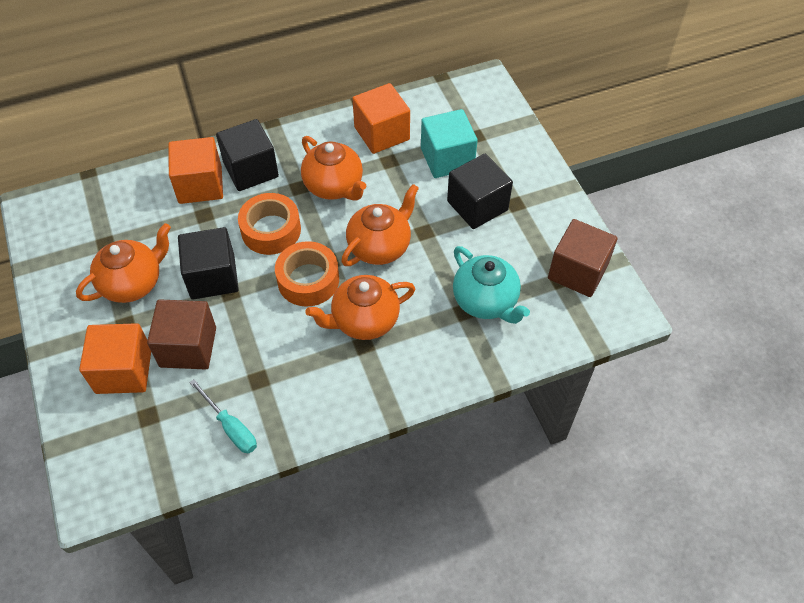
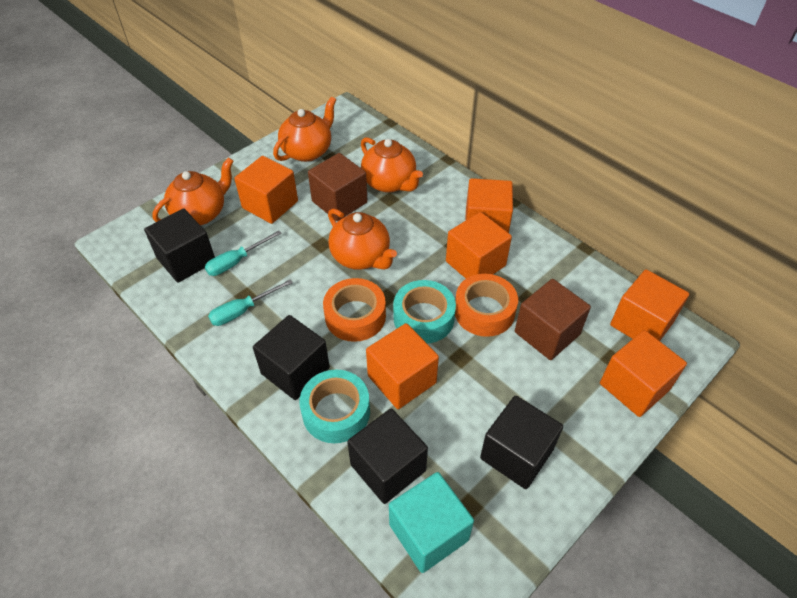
black cube: [178,227,239,299] [216,119,279,191] [447,154,513,229] = 3 -> [144,208,215,283] [253,315,330,400] [347,409,428,504] [480,396,563,489] = 4
orange cube: [79,323,151,394] [168,137,223,204] [352,83,410,154] = 3 -> [234,156,298,224] [366,323,439,409] [446,212,512,279] [465,178,513,233] [600,330,687,417] [610,269,689,341] = 6
turquoise screwdriver: [189,379,257,453] = 1 -> [205,230,282,276] [208,279,293,326] = 2
turquoise tape: none = 0 -> [299,370,370,443] [393,280,456,343] = 2
turquoise teapot: [453,246,530,324] = 1 -> none = 0

